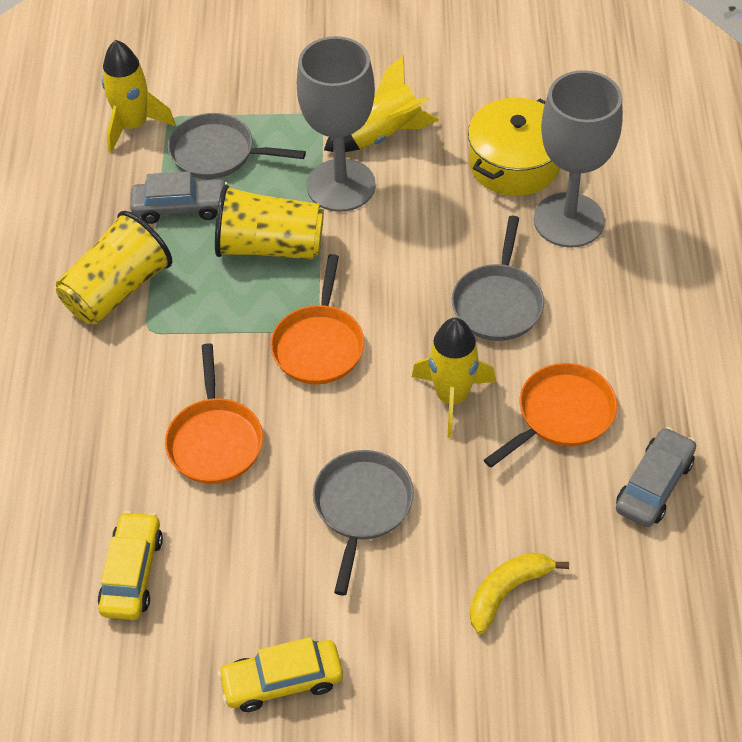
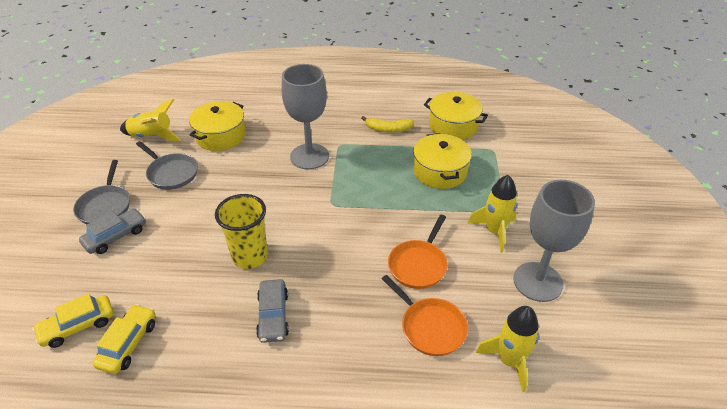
grey pan: [168,113,306,179] [313,450,414,596] [452,216,544,341] = 3 -> [73,160,130,224] [136,141,198,190] = 2
orange pan: [165,343,263,484] [270,254,364,384] [484,363,617,468] = 3 -> [382,275,468,356] [388,215,448,289] = 2
yellow cup: [56,211,172,325] [215,184,324,260] = 2 -> [215,194,268,269] = 1
yellow pot: [468,98,560,196] = 1 -> [189,101,246,151] [413,133,472,189] [424,92,488,140] = 3

